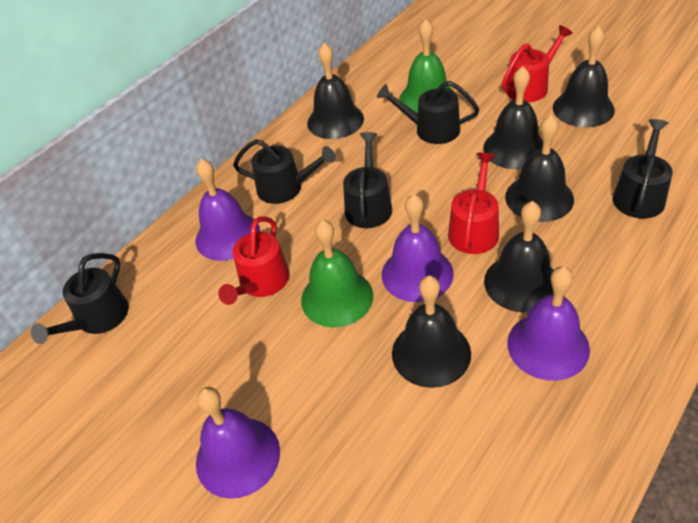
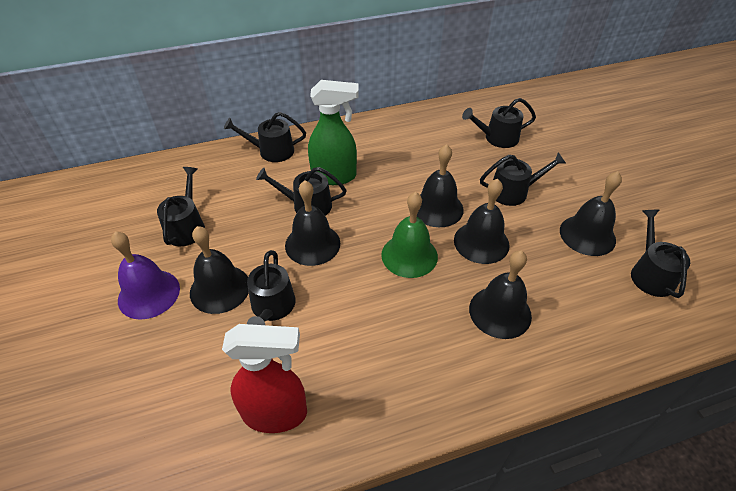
black watering can: [31,253,129,344] [233,139,336,204] [343,132,392,228] [377,81,479,144] [612,119,672,219] = 5 -> [157,167,205,246] [224,112,306,162] [247,250,295,325] [256,167,347,216] [462,98,536,148] [480,152,566,206] [631,210,690,298] = 7
green bell: [301,219,373,327] [399,19,455,114] = 2 -> [381,192,438,278] = 1
green spray bottle: none = 0 -> [308,80,359,185] = 1
purple bell: [195,159,260,261] [196,387,280,499] [382,194,454,302] [507,266,590,381] = 4 -> [111,232,180,320] = 1
red spray bottle: none = 0 -> [222,324,307,433] = 1
red watering can: [218,216,290,305] [448,153,499,254] [502,25,573,102] = 3 -> none = 0

